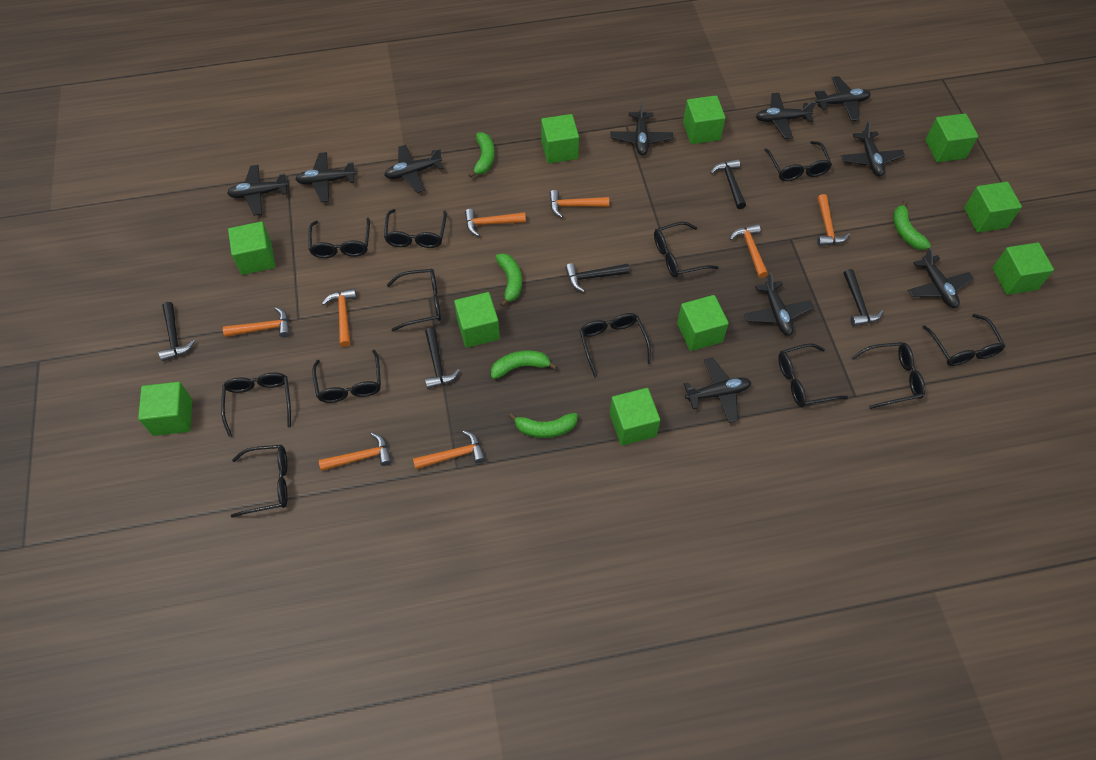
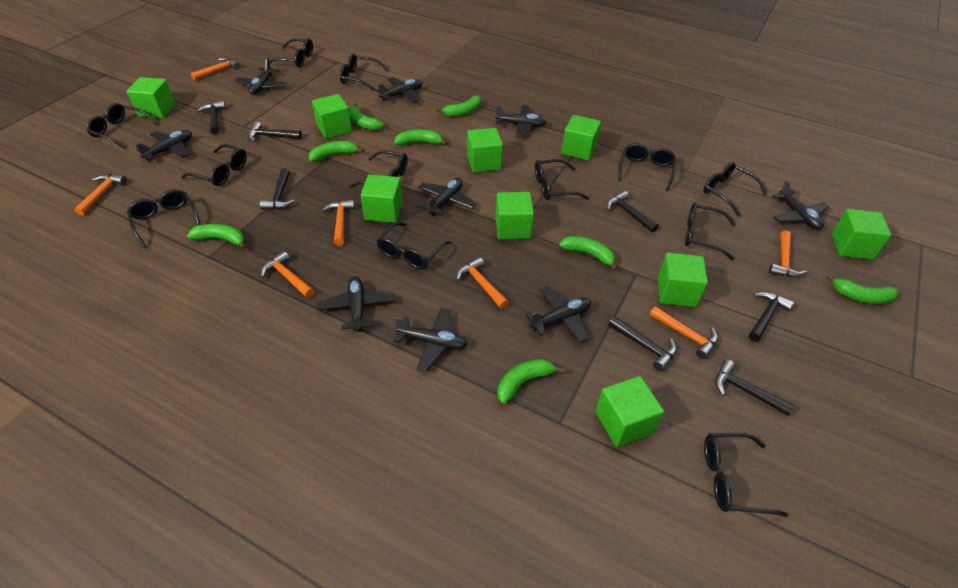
black hammer: [159,302,195,361] [425,327,460,389] [565,263,630,292] [710,159,746,209] [844,269,884,326] = 5 -> [197,100,226,135] [249,122,302,142] [260,168,294,210] [606,191,659,232] [609,317,677,371] [715,360,795,416] [749,291,794,342] = 7
black plane: [227,165,289,216] [295,152,356,202] [385,145,443,193] [610,101,673,155] [684,358,751,423] [744,273,814,336] [756,93,816,139] [815,76,871,121] [841,121,905,176] [908,248,974,308] = 10 -> [136,130,192,161] [235,57,287,95] [318,276,395,332] [376,77,422,103] [394,308,467,371] [418,178,476,216] [495,105,547,137] [525,286,591,343] [772,180,830,230] = 9
green banana: [468,132,495,178] [491,350,557,379] [496,253,522,307] [509,413,578,438] [893,200,931,250] = 5 -> [187,224,246,249] [309,141,364,162] [349,103,383,131] [394,130,447,146] [436,95,481,117] [498,359,564,404] [559,236,618,271] [826,274,899,304] = 8
green cube: [138,382,193,436] [228,221,275,275] [454,292,500,348] [541,114,579,163] [610,388,660,446] [677,295,729,351] [683,95,726,144] [925,113,978,162] [964,182,1022,233] [993,243,1054,295] = 10 -> [127,77,175,118] [312,94,352,139] [360,174,403,223] [467,128,503,172] [495,192,534,239] [561,115,601,161] [595,376,664,447] [658,253,708,307] [832,209,891,260] = 9
orange hammer: [223,307,290,338] [319,433,392,471] [322,288,357,347] [413,430,486,469] [465,209,526,237] [549,190,609,218] [730,224,768,278] [817,194,850,246] = 8 -> [74,174,127,216] [191,57,240,80] [261,251,315,298] [322,200,355,246] [456,257,509,309] [650,306,718,359] [769,231,807,277] = 7

